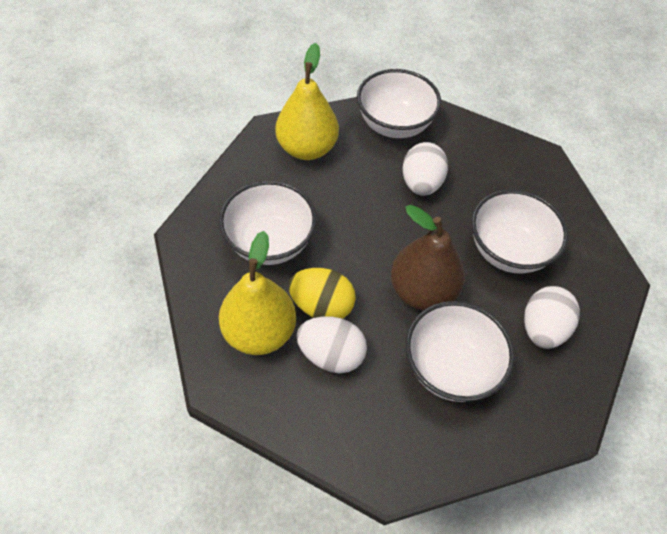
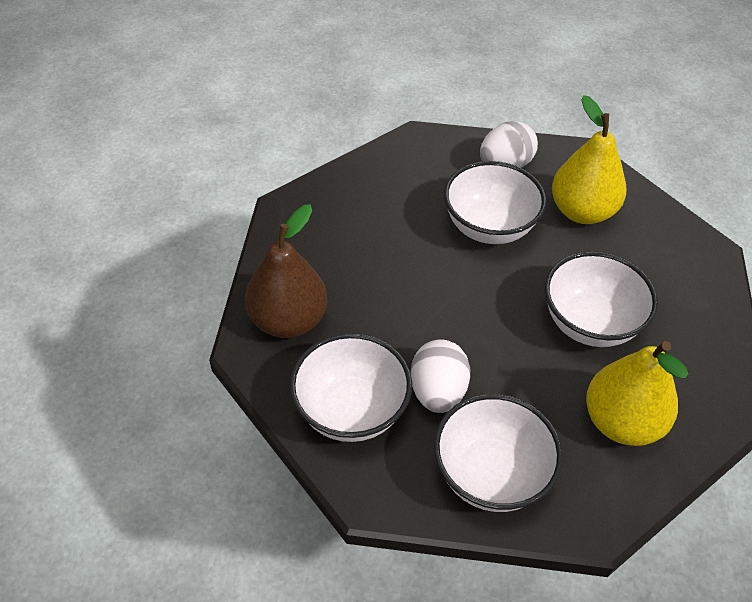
white egg: [296,316,367,373] [402,142,448,196] [524,286,580,349] = 3 -> [411,339,470,413] [480,121,538,168] = 2
yellow egg: [288,268,356,319] = 1 -> none = 0

